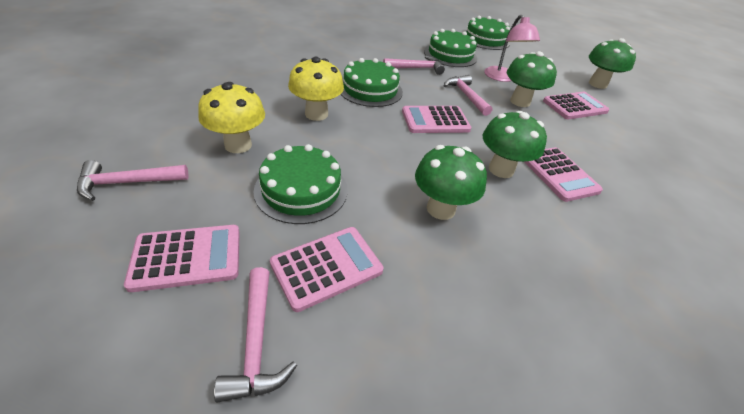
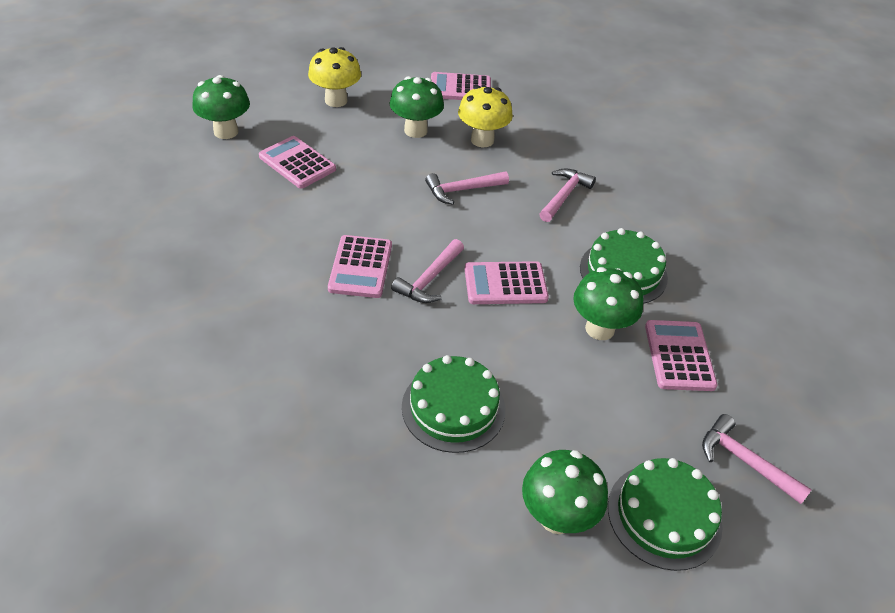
green cake: [254,144,348,224] [340,58,403,107] [424,29,477,67] [465,16,510,50] = 4 -> [402,355,506,453] [580,228,668,304] [608,458,722,571] = 3
pink lamp: [484,15,540,82] = 1 -> none = 0

